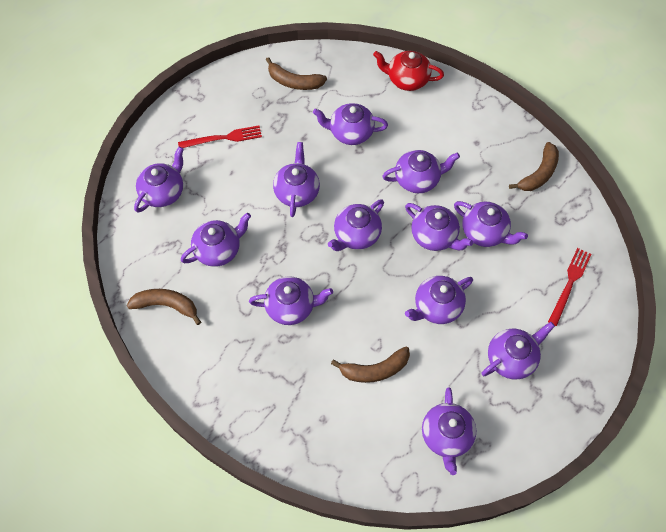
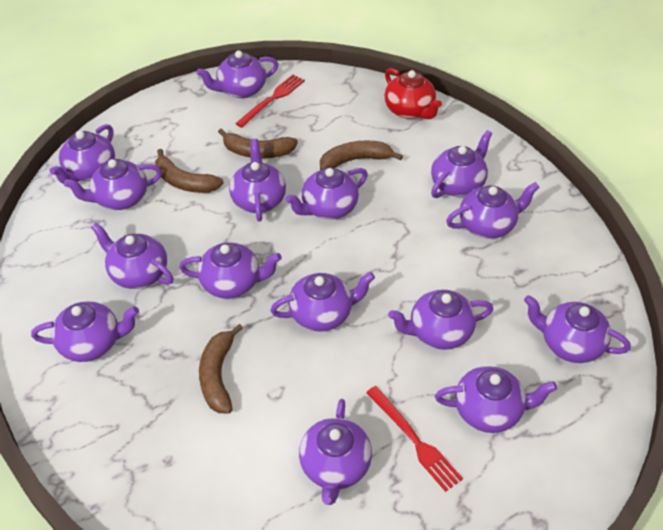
purple teapot: [134,147,184,213] [181,213,251,267] [249,276,333,325] [273,142,320,217] [313,103,388,145] [328,199,384,251] [382,150,460,193] [405,203,473,251] [405,276,473,324] [422,388,476,475] [454,201,528,247] [482,322,555,379] = 12 -> [31,301,139,362] [50,124,115,184] [64,159,162,210] [91,222,173,289] [179,242,282,299] [197,51,279,98] [229,139,286,222] [270,272,375,332] [285,168,368,220] [299,399,372,505] [388,289,493,350] [431,130,492,198] [435,366,557,433] [446,182,540,239] [524,295,631,363] = 15

